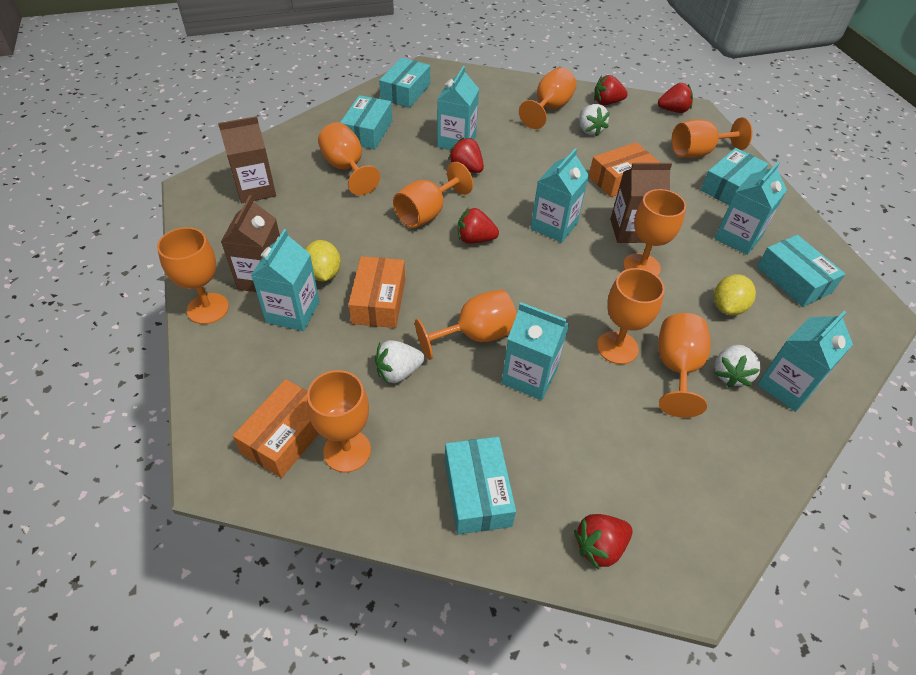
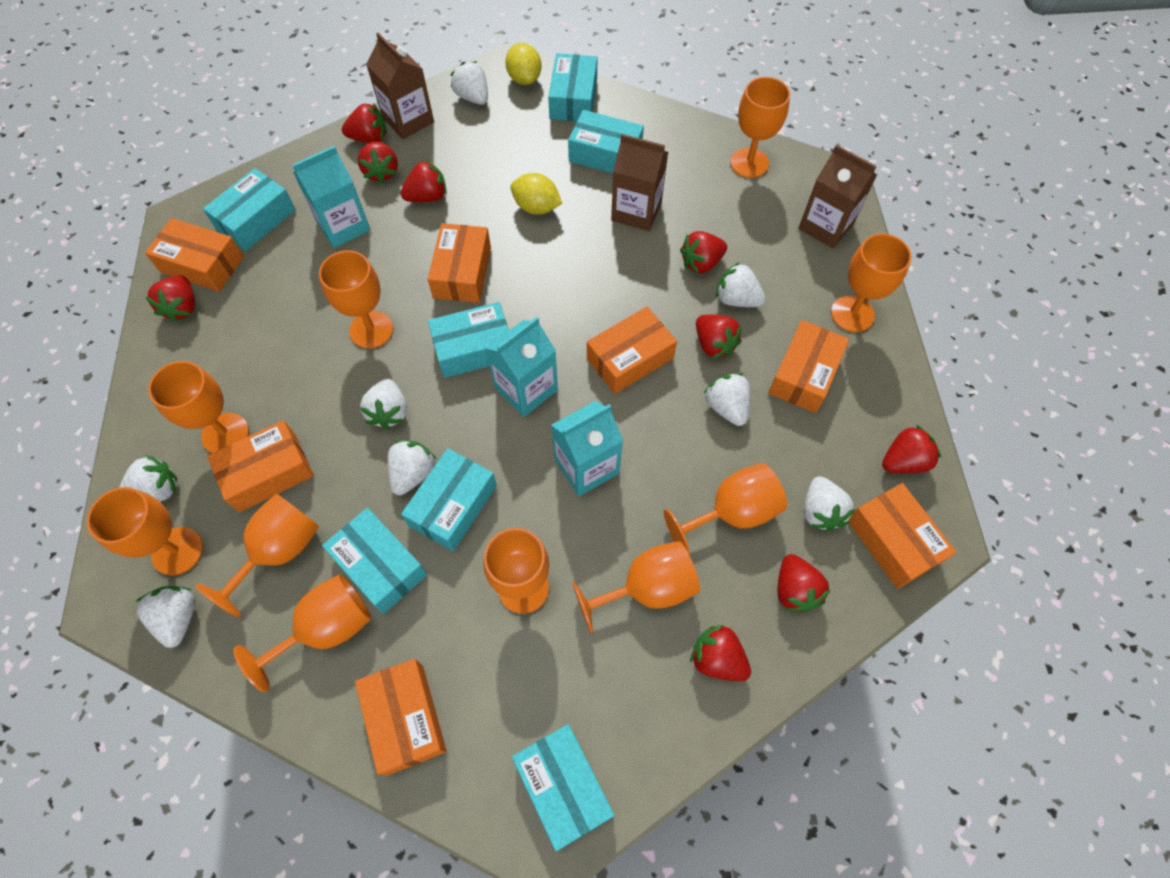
orange box: [233,379,319,478] [348,256,405,328] [589,142,660,197] = 3 -> [145,218,244,292] [207,420,314,512] [355,659,447,776] [427,223,491,303] [587,307,677,394] [768,320,849,413] [848,483,957,589] = 7
red strawberry: [448,137,484,173] [458,207,499,244] [574,514,633,570] [594,75,628,105] [658,83,693,113] = 5 -> [145,275,195,322] [342,103,387,143] [358,142,398,184] [401,160,447,202] [680,231,727,274] [690,625,751,681] [696,315,742,359] [778,554,830,613] [882,425,941,473] = 9
turquoise box: [340,95,392,149] [379,58,430,108] [445,437,516,535] [701,148,769,205] [757,235,846,307] = 5 -> [203,168,296,251] [322,508,427,614] [401,448,497,552] [428,302,509,378] [512,724,615,851] [548,53,597,121] [568,110,644,173] = 7
turquoise carton: [251,229,319,331] [437,66,479,150] [502,302,569,400] [530,148,589,243] [714,162,787,255] [757,311,853,412] = 6 -> [292,146,371,248] [485,317,558,417] [551,401,623,496] = 3
white strawberry: [375,340,424,383] [579,104,610,136] [714,345,761,387] = 3 -> [119,455,177,502] [135,586,195,648] [360,379,407,430] [387,440,436,495] [451,61,488,105] [704,373,750,426] [716,262,765,307] [804,476,855,532] = 8

